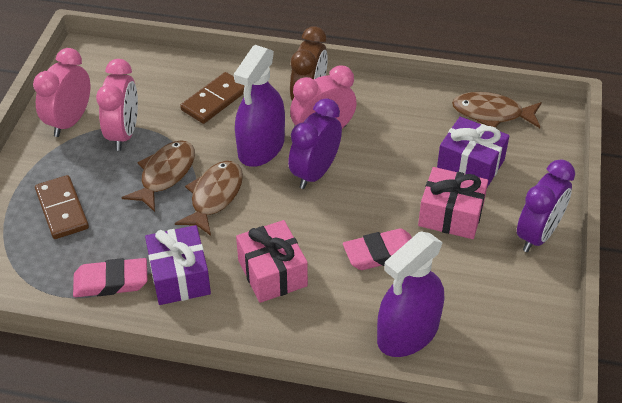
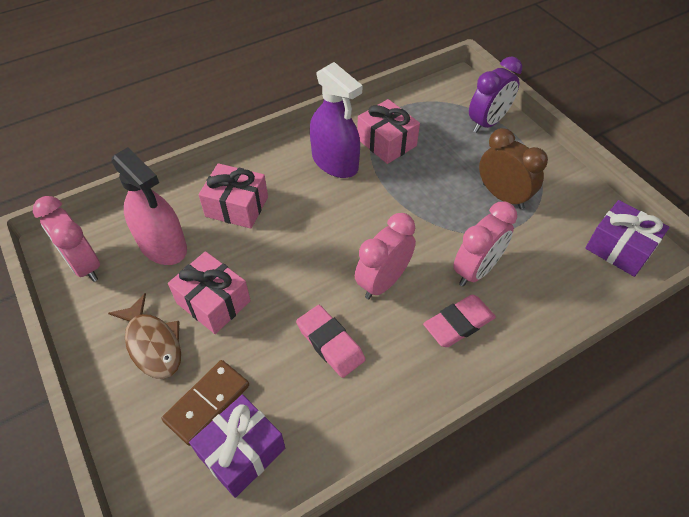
brown domino: [35,175,89,239] [180,72,245,124] = 2 -> [162,360,249,446] = 1
brown fish: [121,140,195,212] [175,161,243,236] [452,92,542,128] = 3 -> [108,293,181,379] = 1
pink gift: [236,220,308,303] [418,167,488,239] = 2 -> [168,251,251,334] [198,163,268,229] [357,99,420,164] = 3
pink spray bottle: none = 0 -> [111,147,187,265] = 1
purple clock: [288,98,342,189] [517,159,575,252] = 2 -> [469,56,522,133] = 1
purple spray bottle: [234,45,285,167] [377,231,444,357] = 2 -> [310,62,363,178] = 1

